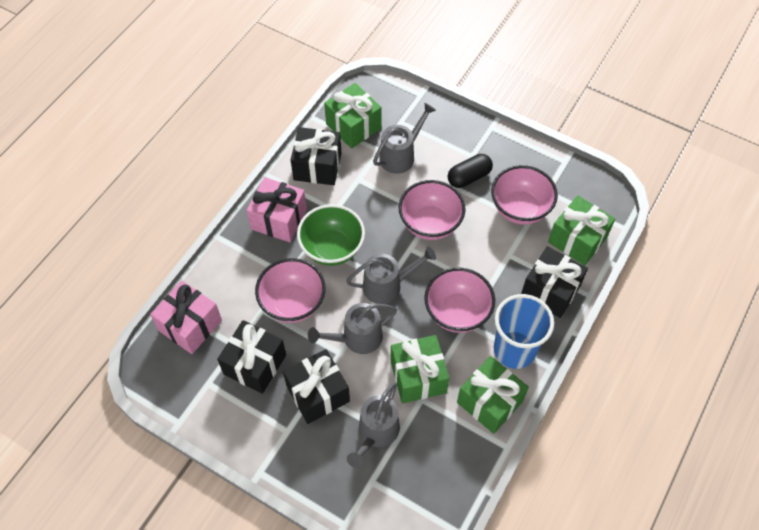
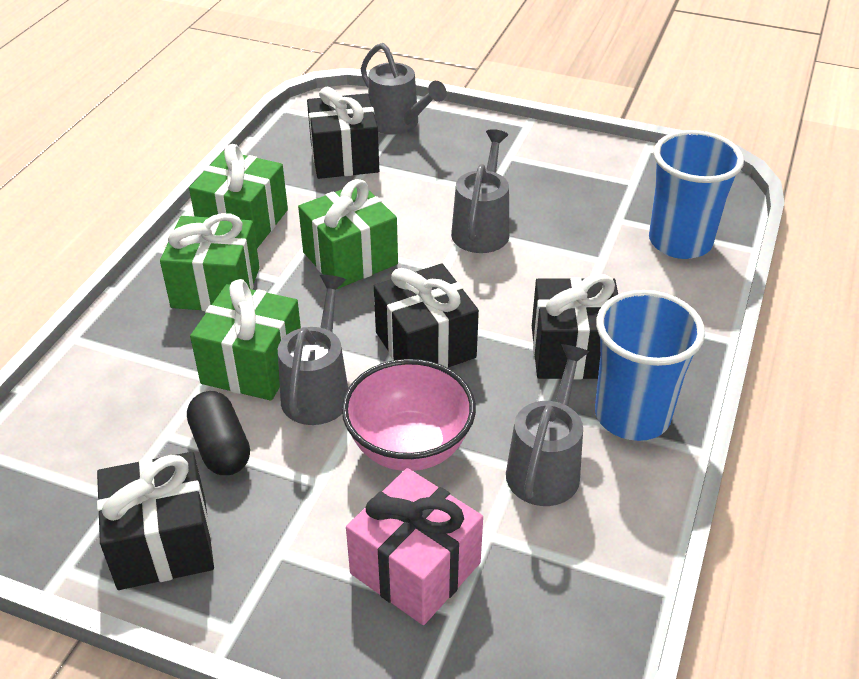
blue cup: [494,294,554,369] = 1 -> [595,290,705,441] [649,130,744,259] = 2
green bowl: [297,204,365,266] = 1 -> none = 0
pink bowl: [255,258,326,323] [399,180,466,240] [424,267,495,333] [491,165,558,224] = 4 -> [342,359,476,471] = 1
pink gift: [150,280,222,354] [246,177,307,242] = 2 -> [346,468,483,625] = 1

